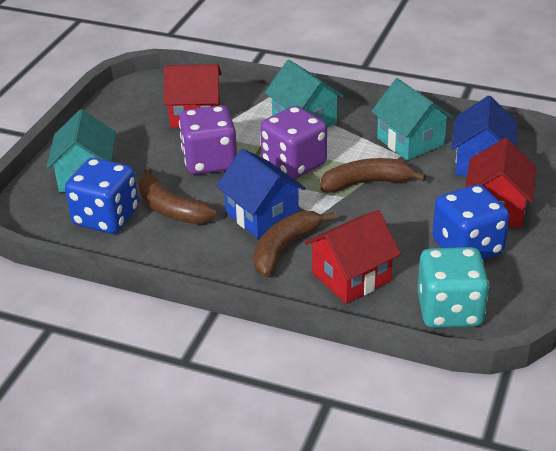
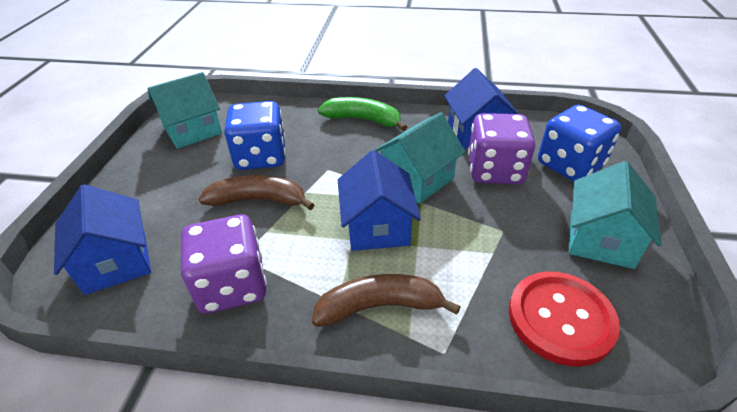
blue house: [216,149,306,238] [451,96,518,176] = 2 -> [54,184,151,295] [338,150,421,251] [444,68,519,149] = 3
brown banana: [139,167,217,224] [254,211,335,277] [320,158,426,193] = 3 -> [199,175,314,210] [312,274,461,327] = 2
green banana: none = 0 -> [318,97,407,131] = 1
red button: none = 0 -> [509,271,620,366] = 1
red house: [164,64,222,128] [305,210,401,304] [465,138,536,227] = 3 -> none = 0
turquoise dice: [417,247,489,328] = 1 -> none = 0

